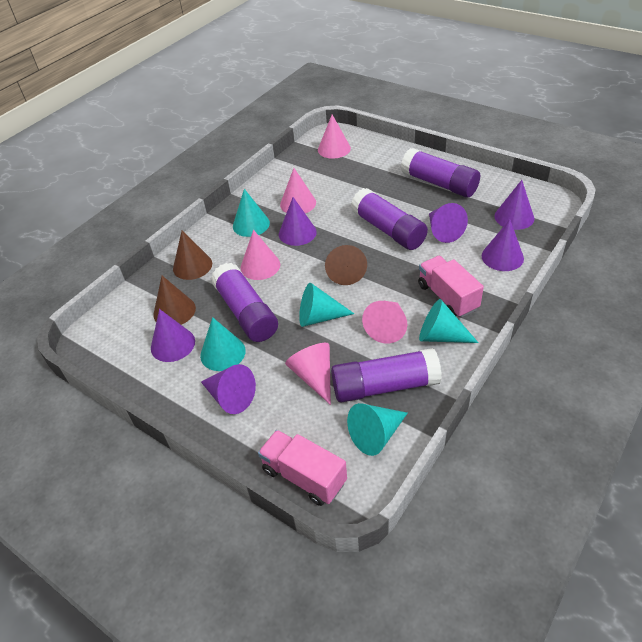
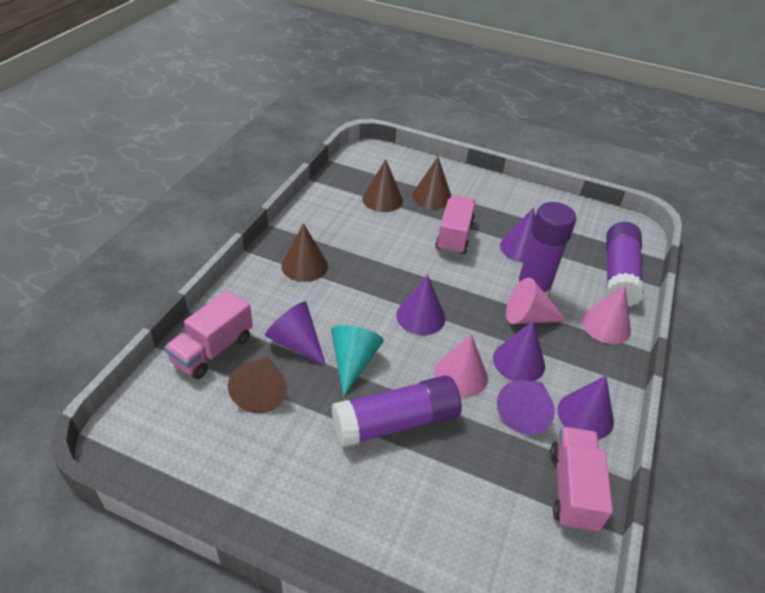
brown cone: [153,276,196,325] [173,230,212,280] [325,245,367,285] = 3 -> [228,356,287,413] [281,223,328,282] [362,159,403,212] [412,157,451,209] = 4
pink cone: [241,230,280,280] [280,168,316,213] [285,343,331,405] [318,115,351,159] [362,301,407,343] = 5 -> [434,334,488,397] [506,277,568,324] [581,285,631,344] = 3
pink truck: [258,430,347,506] [418,256,484,318] = 2 -> [164,290,253,379] [435,195,475,255] [550,427,613,533] = 3
purple glue stick: [211,263,278,342] [331,348,442,403] [351,188,428,250] [401,148,480,198] = 4 -> [332,375,462,448] [516,202,577,297] [606,222,644,307] = 3
turquoise cone: [200,317,246,371] [233,189,270,237] [299,283,354,327] [347,403,408,456] [419,299,479,343] = 5 -> [331,325,384,396] = 1

